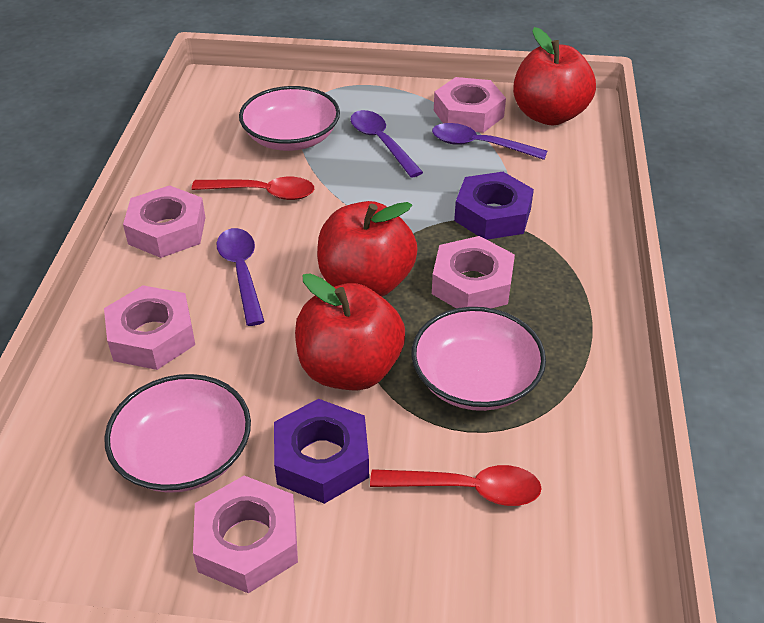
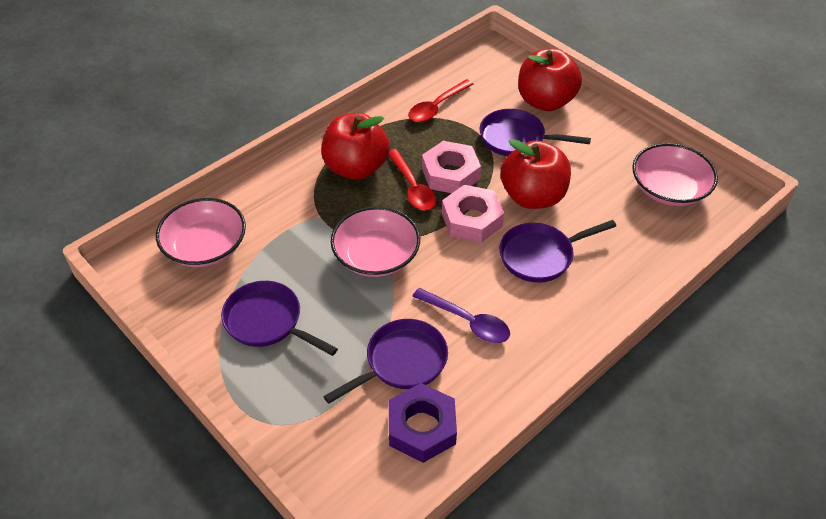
pink nut: [104,285,195,370] [123,185,206,258] [193,476,298,593] [432,236,515,308] [434,77,506,133] = 5 -> [422,141,481,193] [442,185,504,243] = 2
purple nut: [274,399,369,504] [454,172,534,240] = 2 -> [389,383,457,463] = 1
purple pan: none = 0 -> [221,281,338,356] [323,319,448,404] [480,109,591,156] [499,220,616,283] = 4
purple spoon: [216,228,265,326] [350,110,423,178] [432,123,547,160] = 3 -> [412,288,510,343] = 1

